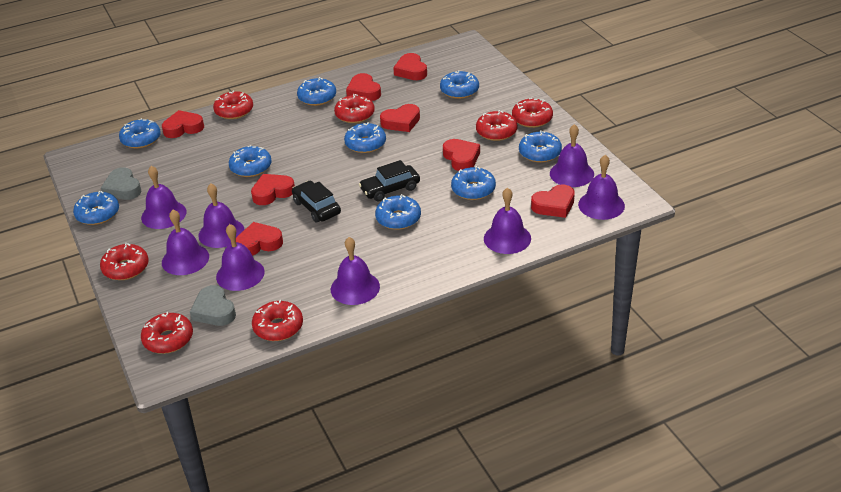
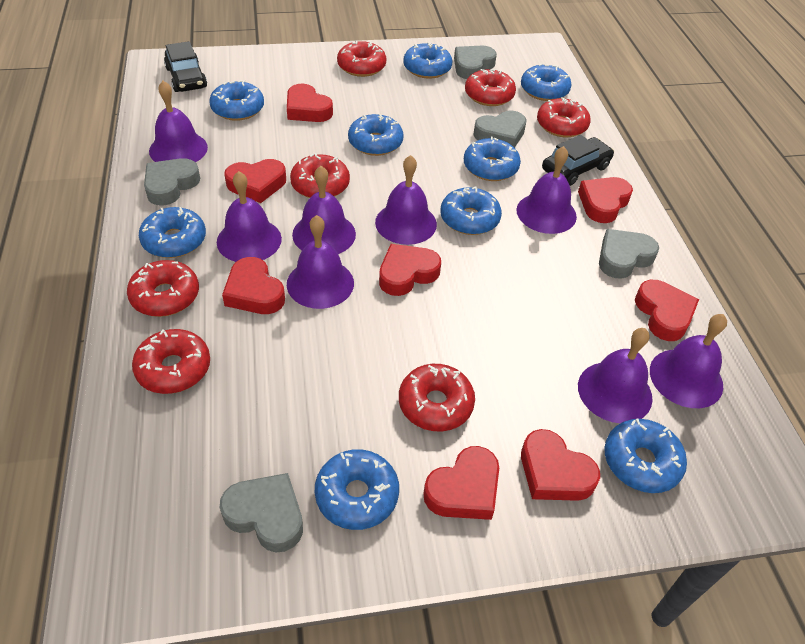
grey heart: [101,167,142,200] [190,285,236,326] = 2 -> [144,158,200,205] [220,473,303,552] [454,46,497,79] [473,110,527,148] [599,229,659,279] = 5

